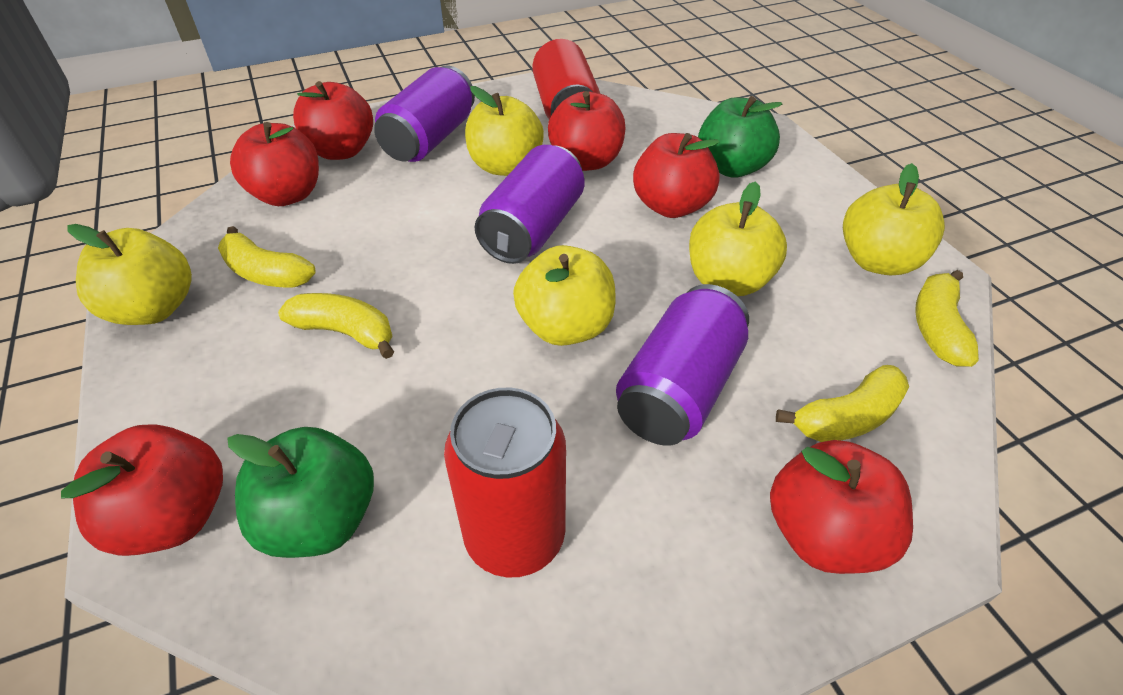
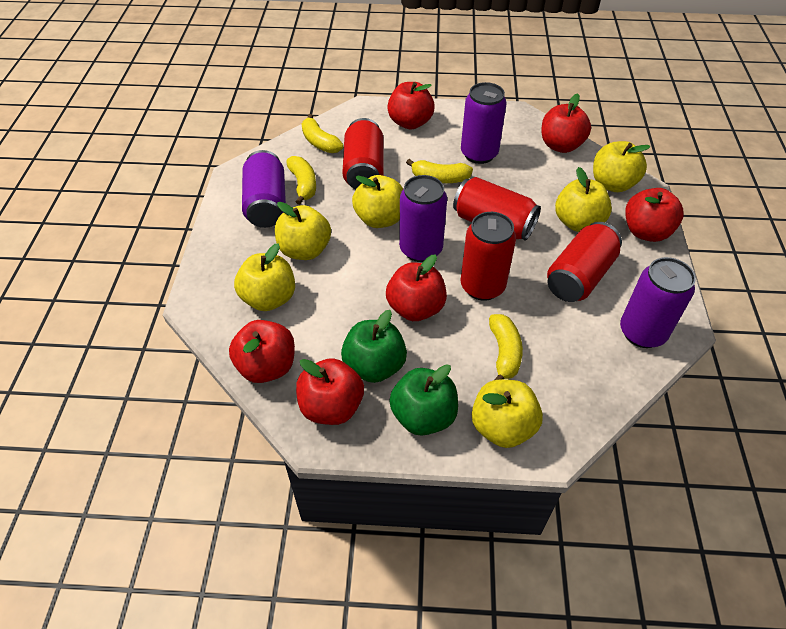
purple can: [374,65,475,162] [475,145,585,264] [616,284,749,446] = 3 -> [242,150,286,228] [399,175,447,262] [461,82,507,164] [620,257,696,348] = 4
red can: [444,388,566,578] [532,39,600,120] = 2 -> [342,118,384,189] [453,177,541,241] [460,212,516,301] [547,222,622,302] = 4
yellow apple: [67,224,192,325] [465,86,544,176] [513,245,616,346] [689,181,787,296] [843,163,945,275] = 5 -> [234,243,295,311] [275,202,331,260] [352,175,403,228] [472,379,543,448] [555,167,612,232] [593,141,650,192] = 6

